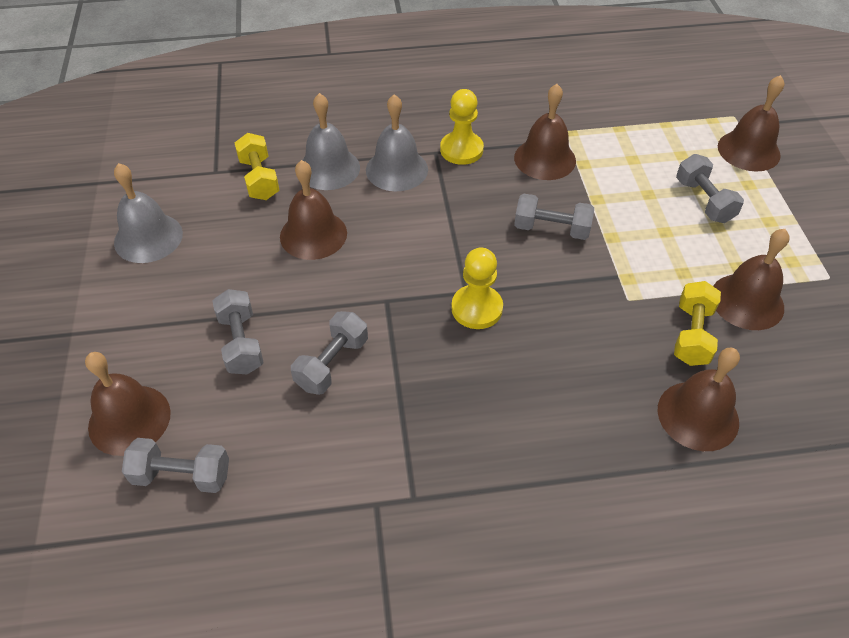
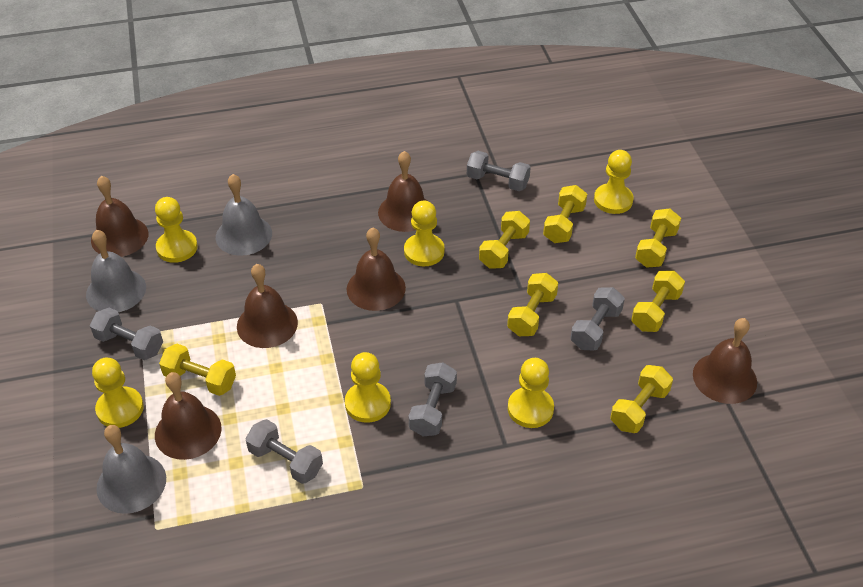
yellow dumbbell: [235,133,279,200] [674,281,721,366] = 2 -> [159,344,236,396] [479,211,530,269] [507,273,558,336] [543,185,587,243] [610,365,673,433] [631,271,685,332] [635,209,681,268] = 7
yellow pawn: [440,89,484,165] [451,247,503,329] = 2 -> [92,358,144,428] [155,197,198,263] [345,352,391,423] [404,200,445,266] [508,358,554,428] [594,150,634,214] = 6

